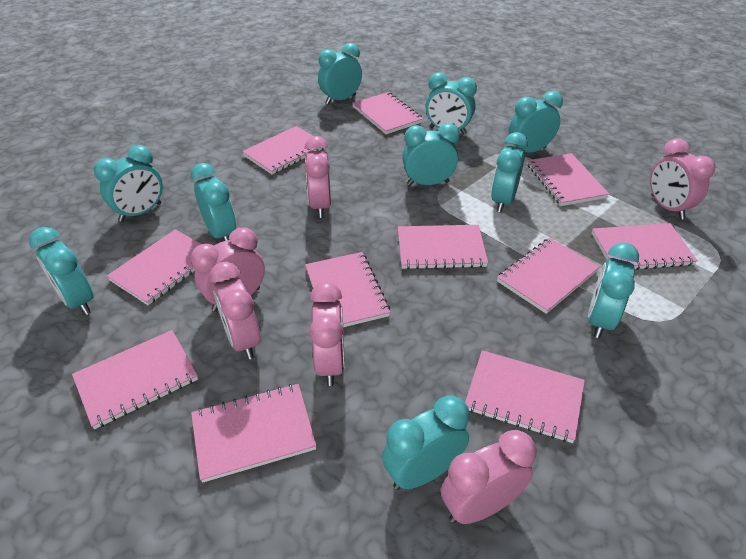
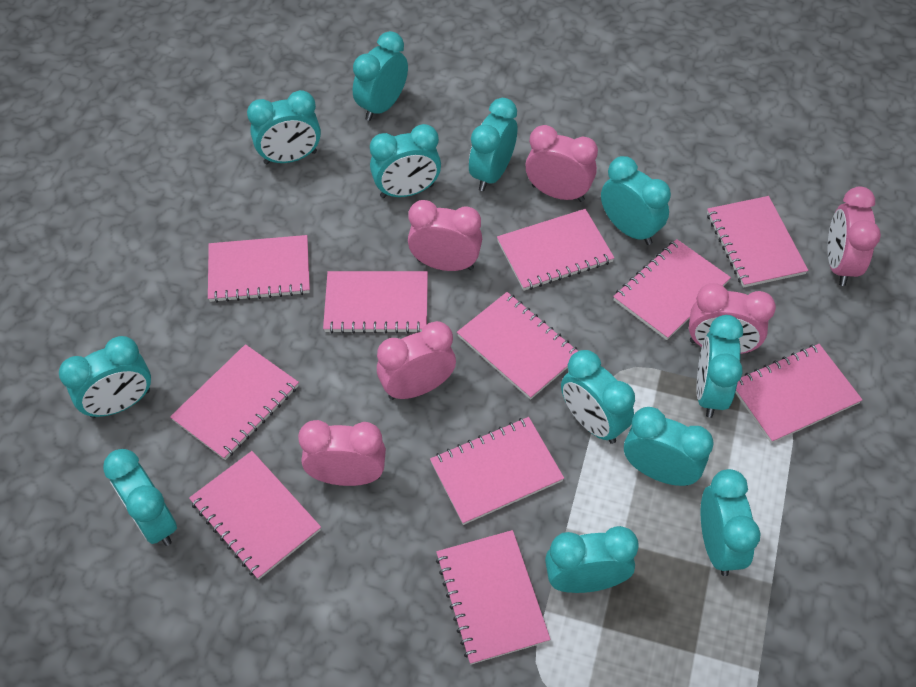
turquoise clock: [29,227,94,315] [94,145,163,222] [191,163,236,241] [318,43,362,105] [382,395,470,490] [402,123,460,186] [426,72,477,135] [491,132,528,212] [509,91,563,153] [588,242,639,338] = 10 -> [59,336,151,418] [103,449,177,546] [247,90,321,164] [353,31,408,121] [370,124,441,198] [469,98,517,191] [545,526,639,593] [561,350,635,444] [601,156,671,245] [624,407,714,486] [697,315,743,418] [701,469,761,576] = 12

